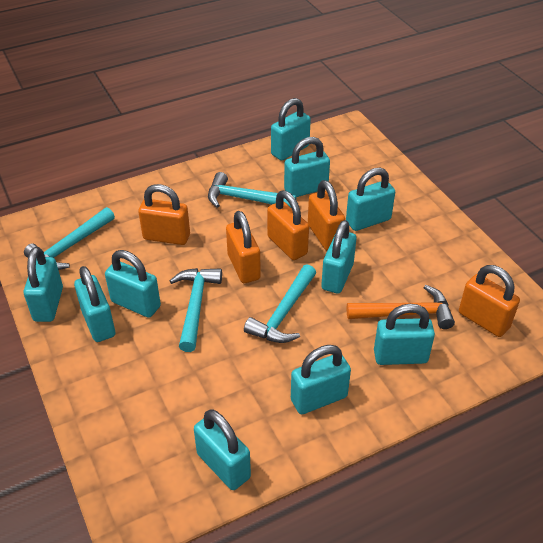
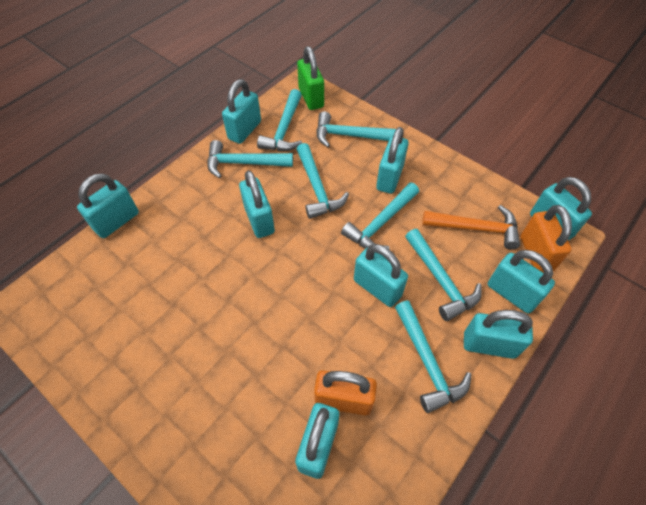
green padlock: none = 0 -> [297,46,324,110] = 1
orange padlock: [138,184,190,245] [226,211,261,283] [267,190,309,260] [308,180,345,251] [459,265,520,337] = 5 -> [314,370,377,415] [521,205,572,273] = 2
turquoise hammer: [24,207,115,270] [170,268,222,352] [208,172,296,208] [244,264,316,343] = 4 -> [207,140,293,178] [257,89,302,151] [296,143,349,219] [316,112,396,147] [341,183,419,249] [395,301,472,413] [405,229,482,321] = 7
turquoise padlock: [24,247,63,322] [74,266,115,342] [105,250,161,318] [194,409,251,490] [271,98,311,161] [284,137,330,197] [291,345,351,414] [321,220,356,294] [346,168,395,231] [374,304,435,365] = 10 -> [77,174,139,238] [222,79,261,144] [239,170,275,238] [295,403,339,479] [354,244,408,307] [376,127,409,194] [464,310,533,359] [488,250,555,313] [530,177,592,240] = 9

